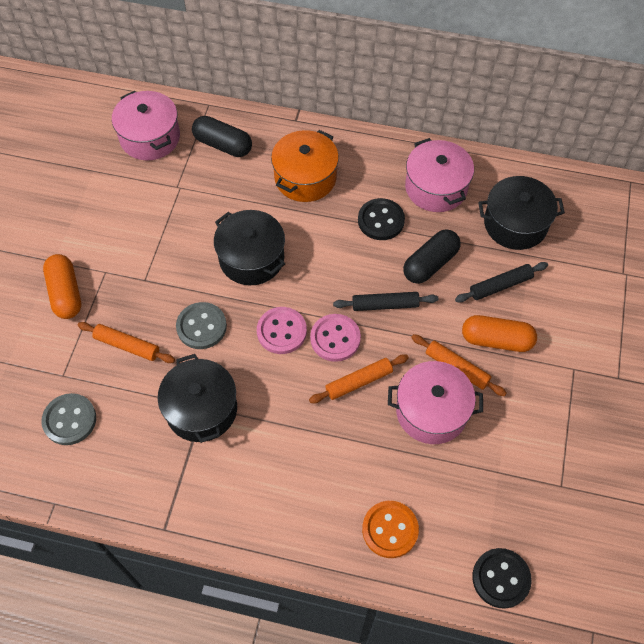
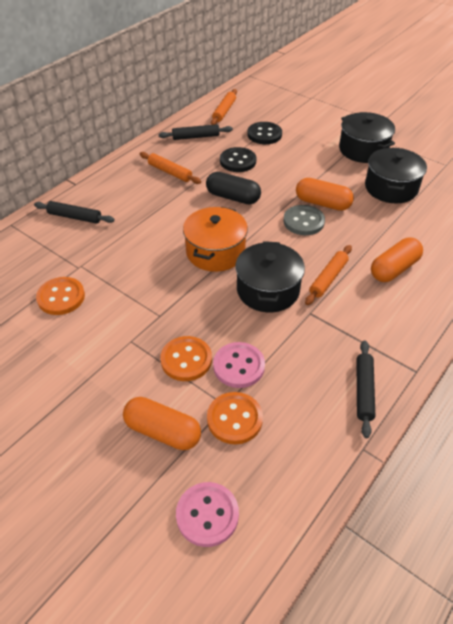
black capsule: [192,116,252,157] [403,229,461,284] = 2 -> [206,172,261,205] = 1
black rolling pin: [333,292,438,311] [455,262,548,303] = 2 -> [34,201,115,224] [159,124,233,140] [356,340,375,438] = 3
grey button: [41,393,96,445] [176,302,227,349] = 2 -> [283,205,325,235] = 1
orange button: [362,501,419,558] = 1 -> [36,277,85,315] [160,336,212,381] [207,392,263,444] = 3
orange capsule: [43,254,81,319] [462,315,537,352] = 2 -> [123,397,201,450] [296,178,354,211] [371,237,423,282] = 3
pink pot: [112,91,180,161] [388,361,483,444] [405,138,474,212] = 3 -> none = 0

